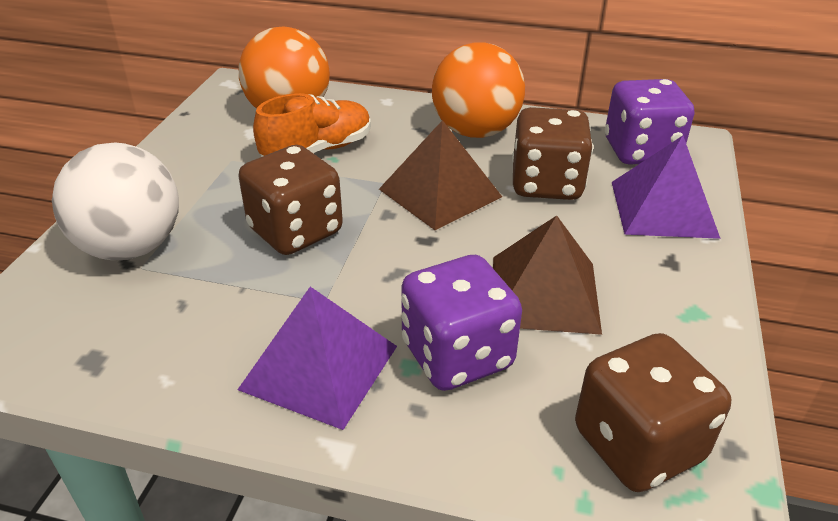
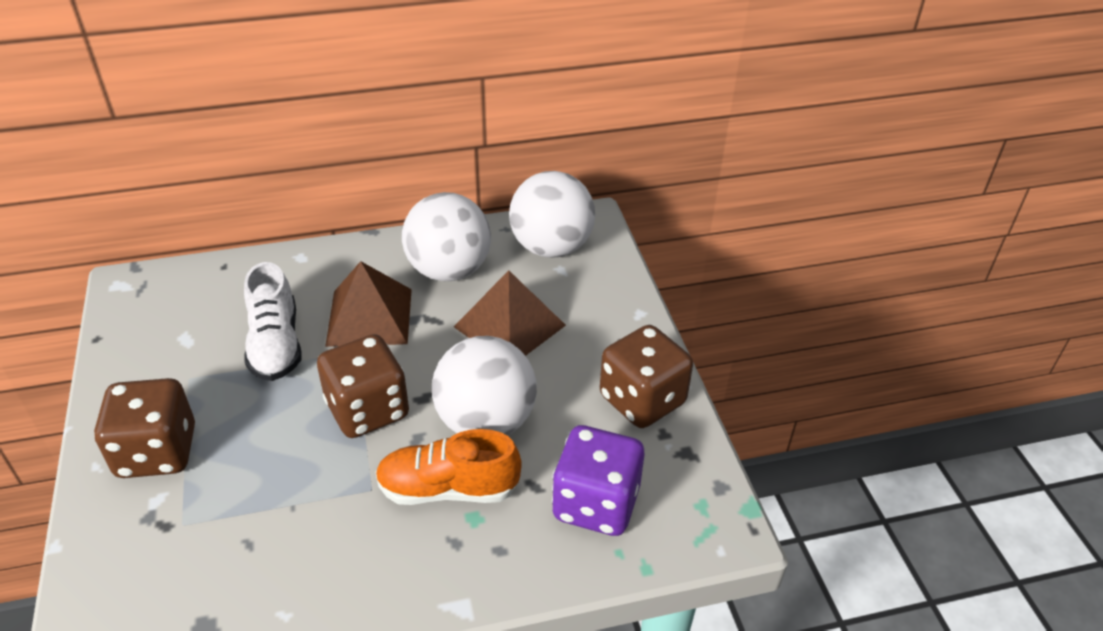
orange ball: [239,26,330,109] [432,42,525,138] = 2 -> none = 0
purple dice: [401,255,522,391] [605,79,694,165] = 2 -> [552,425,645,536] = 1
purple pyramid: [237,287,397,430] [612,136,721,239] = 2 -> none = 0
white ball: [52,142,179,260] = 1 -> [402,192,491,281] [432,336,537,436] [509,171,595,258] = 3
white shoe: none = 0 -> [244,262,302,381] = 1

